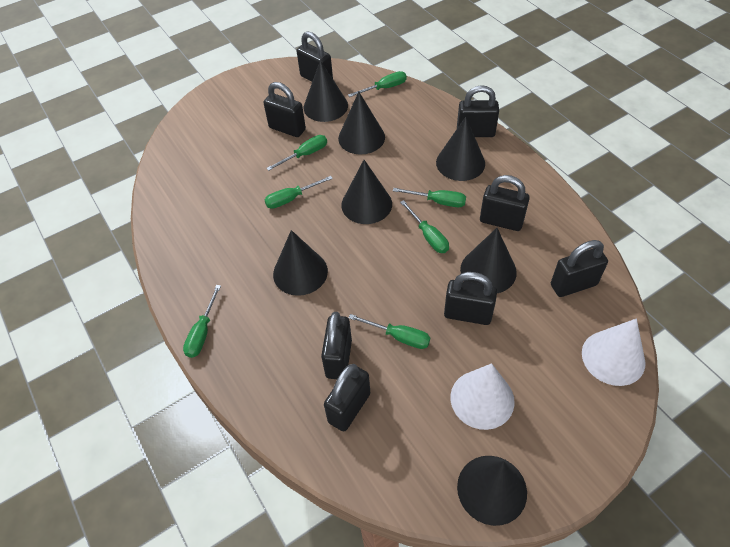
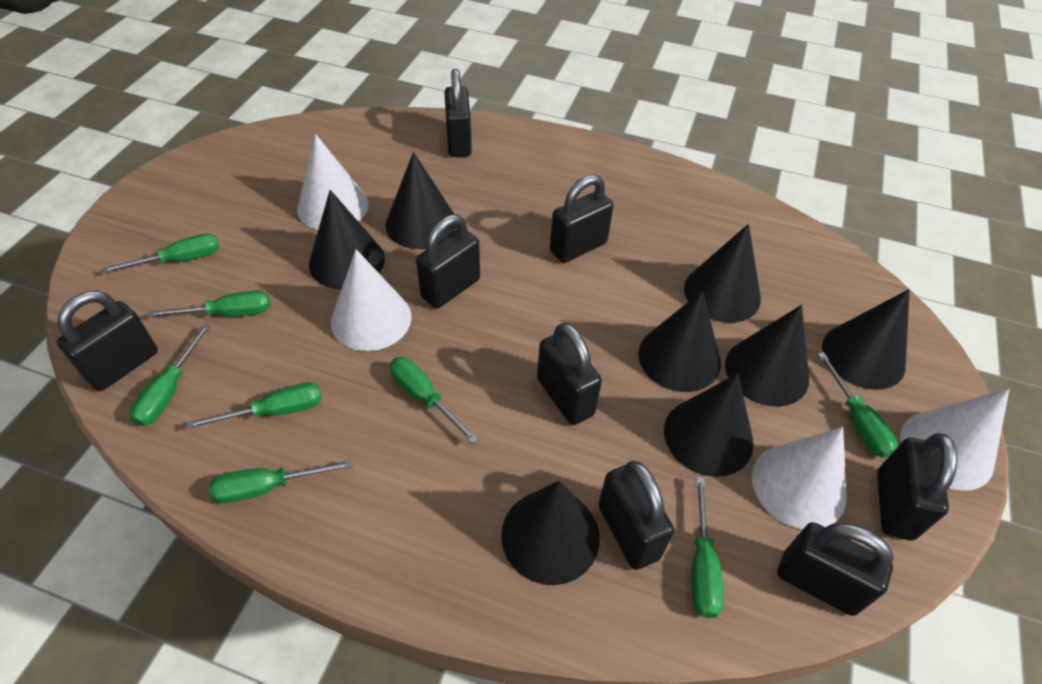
black cone: [273,230,328,296] [304,60,348,122] [338,91,385,155] [341,160,392,224] [436,117,485,181] [457,456,527,526] [460,228,517,293] = 7 -> [309,190,385,289] [386,152,457,249] [501,481,600,585] [638,291,721,392] [664,373,754,477] [684,224,761,323] [725,305,809,407] [822,289,910,390] = 8
green screwdriver: [183,285,221,358] [265,176,333,209] [266,135,327,171] [348,71,407,97] [349,314,430,349] [393,188,466,207] [400,200,449,253] = 7 -> [102,233,219,273] [129,324,211,426] [147,290,270,317] [187,382,321,429] [209,459,353,503] [390,357,478,444] [692,477,724,618] [817,352,898,458] = 8
white cone: [450,363,515,430] [582,319,646,386] = 2 -> [297,134,368,230] [331,249,412,351] [752,427,847,529] [900,388,1009,491] = 4

